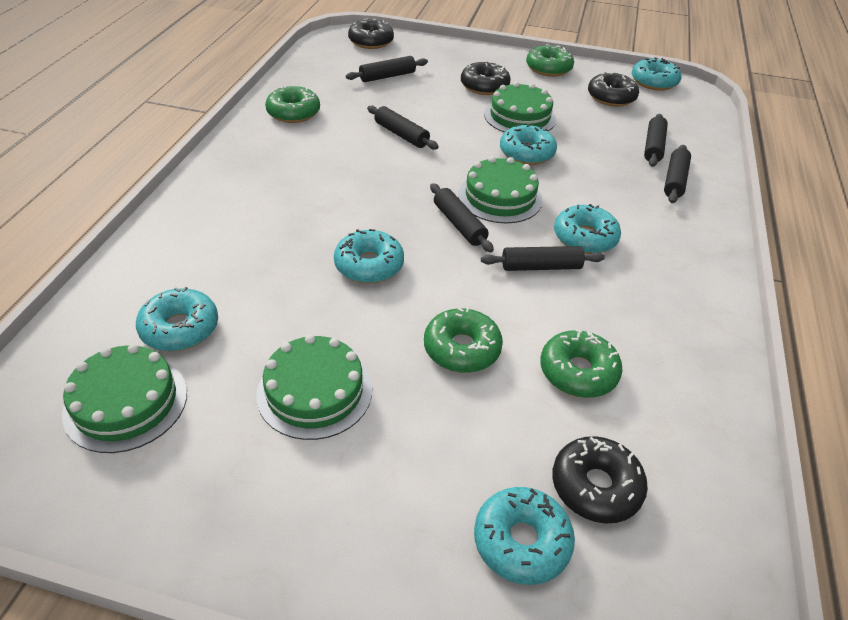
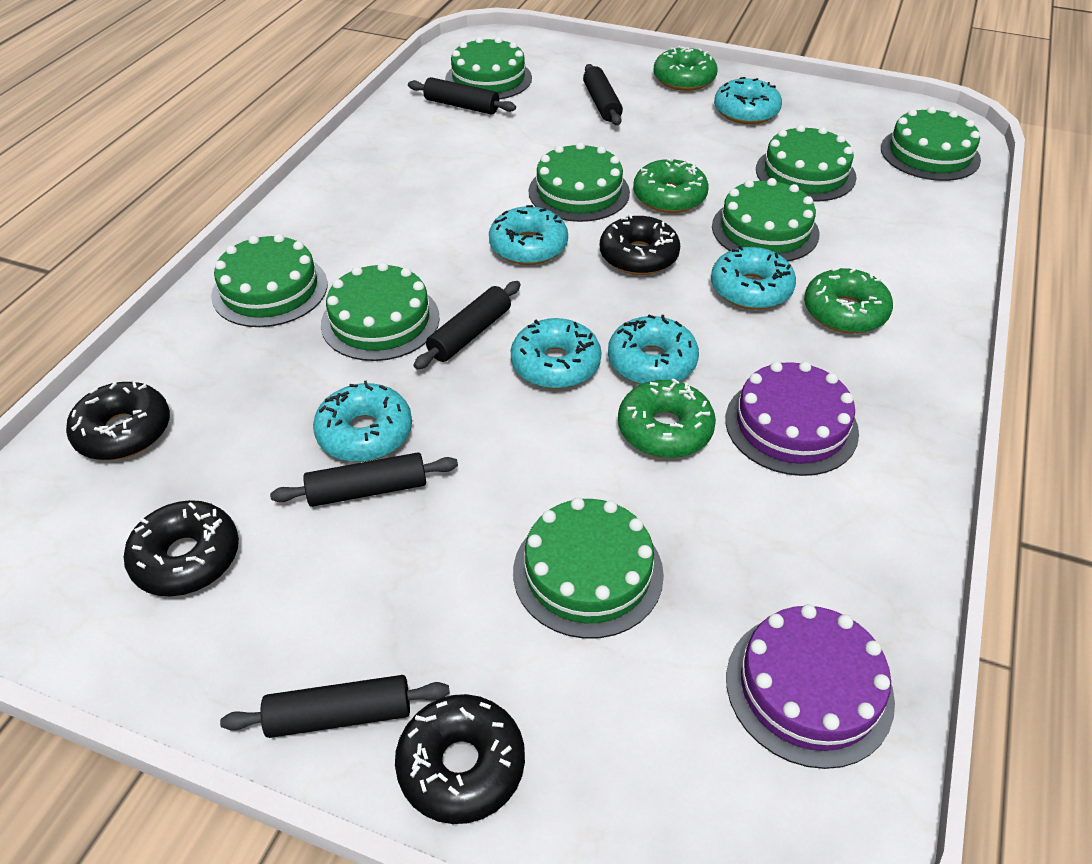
black rolling pin: [346,56,428,82] [367,105,439,150] [430,183,494,252] [481,246,605,271] [644,114,668,167] [664,145,691,203] = 6 -> [220,675,450,738] [270,452,458,507] [408,77,516,115] [414,281,521,369] [583,64,623,125] = 5
green cake: [62,344,187,453] [256,334,372,440] [458,156,543,223] [484,82,556,132] = 4 -> [211,234,328,327] [321,262,440,361] [445,37,532,99] [513,497,664,639] [529,142,630,222] [712,178,819,262] [756,125,857,202] [881,106,981,181] = 8
purple cake: none = 0 -> [725,361,859,476] [726,604,895,769] = 2

